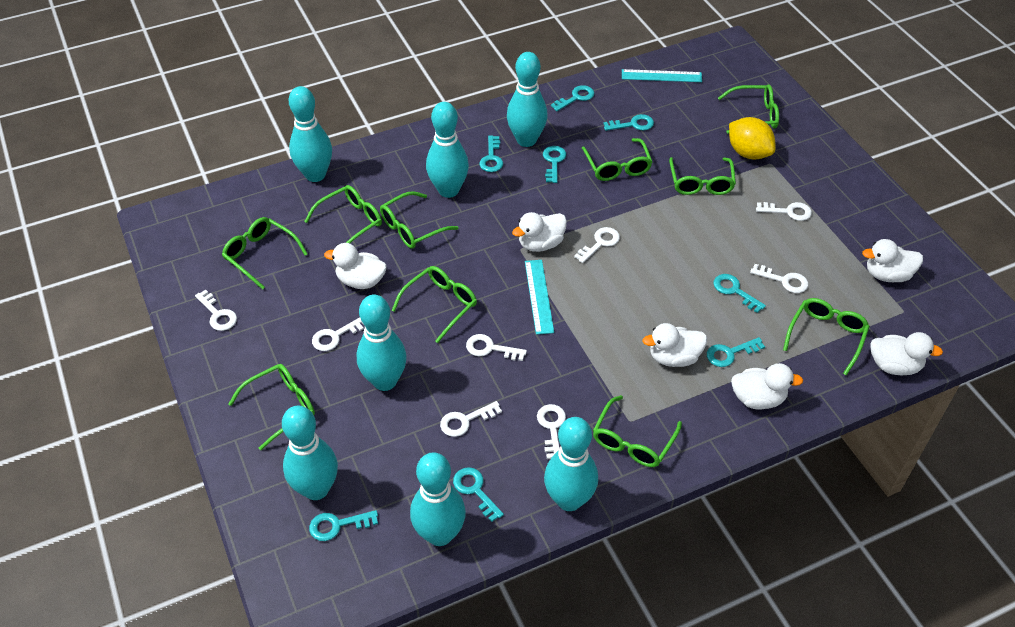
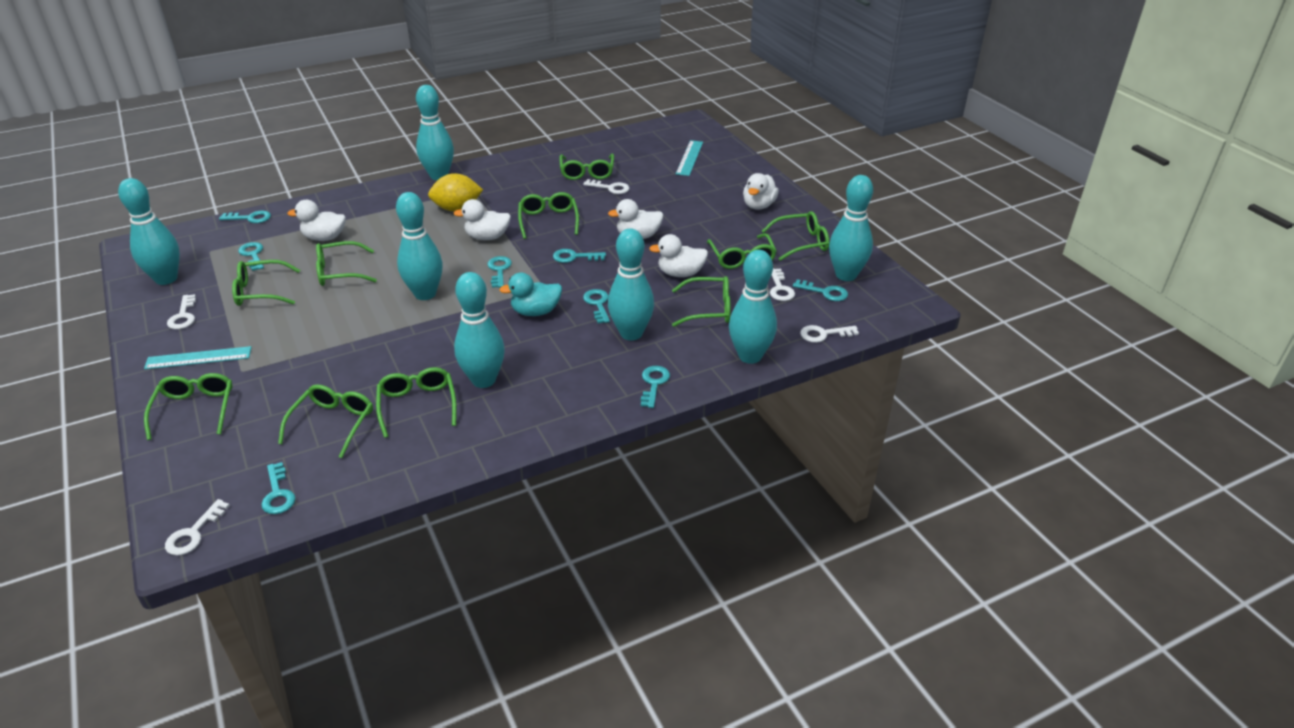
turquoise duck: none = 0 -> [499,272,562,316] = 1
white duck: [324,243,387,289] [512,212,567,252] [642,323,707,367] [731,363,803,410] [862,239,923,282] [870,332,943,376] = 6 -> [287,200,346,241] [453,199,511,240] [608,199,663,239] [649,234,708,277] [743,173,779,210] = 5
white key: [195,290,237,331] [312,317,365,351] [440,401,502,437] [466,334,527,361] [537,404,566,459] [574,227,620,263] [750,264,808,293] [756,202,812,221] = 8 -> [165,499,230,556] [167,294,196,329] [583,179,629,194] [770,268,795,301] [800,325,859,343] = 5

